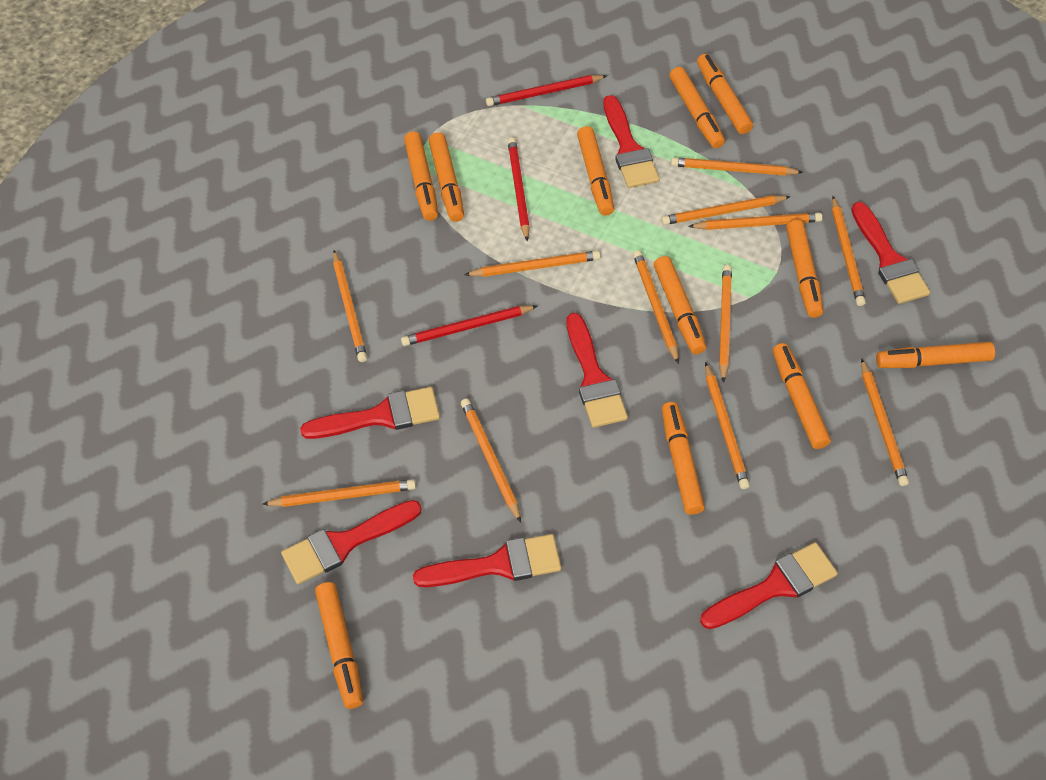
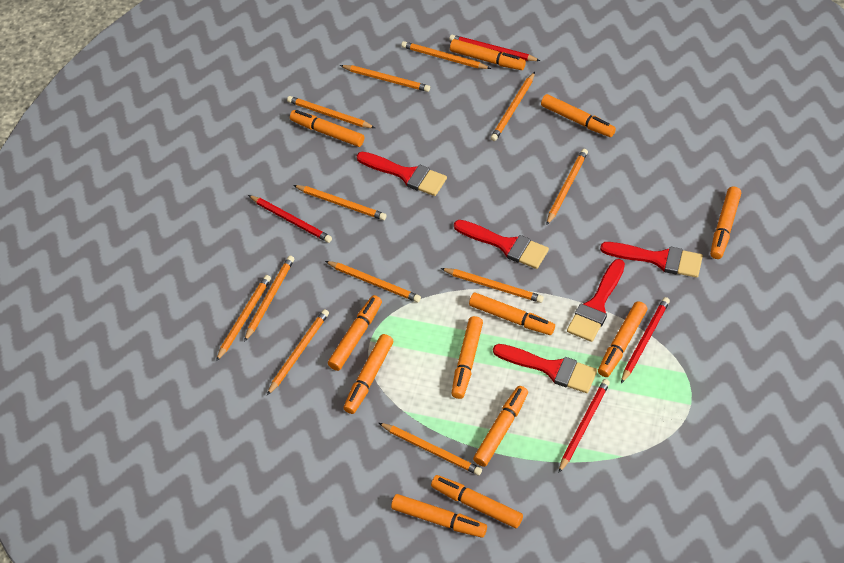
orange marker: [315,582,363,709] [404,131,438,221] [428,132,464,222] [577,126,614,216] [654,256,706,354] [662,402,705,515] [669,67,725,148] [697,54,753,134] [773,343,831,449] [786,220,823,318] [876,342,995,368] = 11 -> [290,110,364,147] [328,295,382,371] [343,334,394,414] [391,494,487,538] [431,475,523,528] [450,39,526,70] [451,316,483,399] [469,293,555,335] [473,386,528,467] [541,94,616,137] [598,301,648,377] [710,186,741,259] = 12
red brush: [281,500,422,584] [300,387,440,439] [413,534,561,587] [566,313,628,428] [603,95,660,188] [700,542,838,629] [851,202,930,304] = 7 -> [357,152,447,196] [454,220,549,269] [493,344,597,393] [567,259,625,342] [600,242,703,278] = 5
red pencil: [401,305,537,346] [486,75,606,106] [507,137,530,242] = 3 -> [248,195,332,243] [449,35,540,61] [559,379,610,473] [621,297,670,384] = 4

